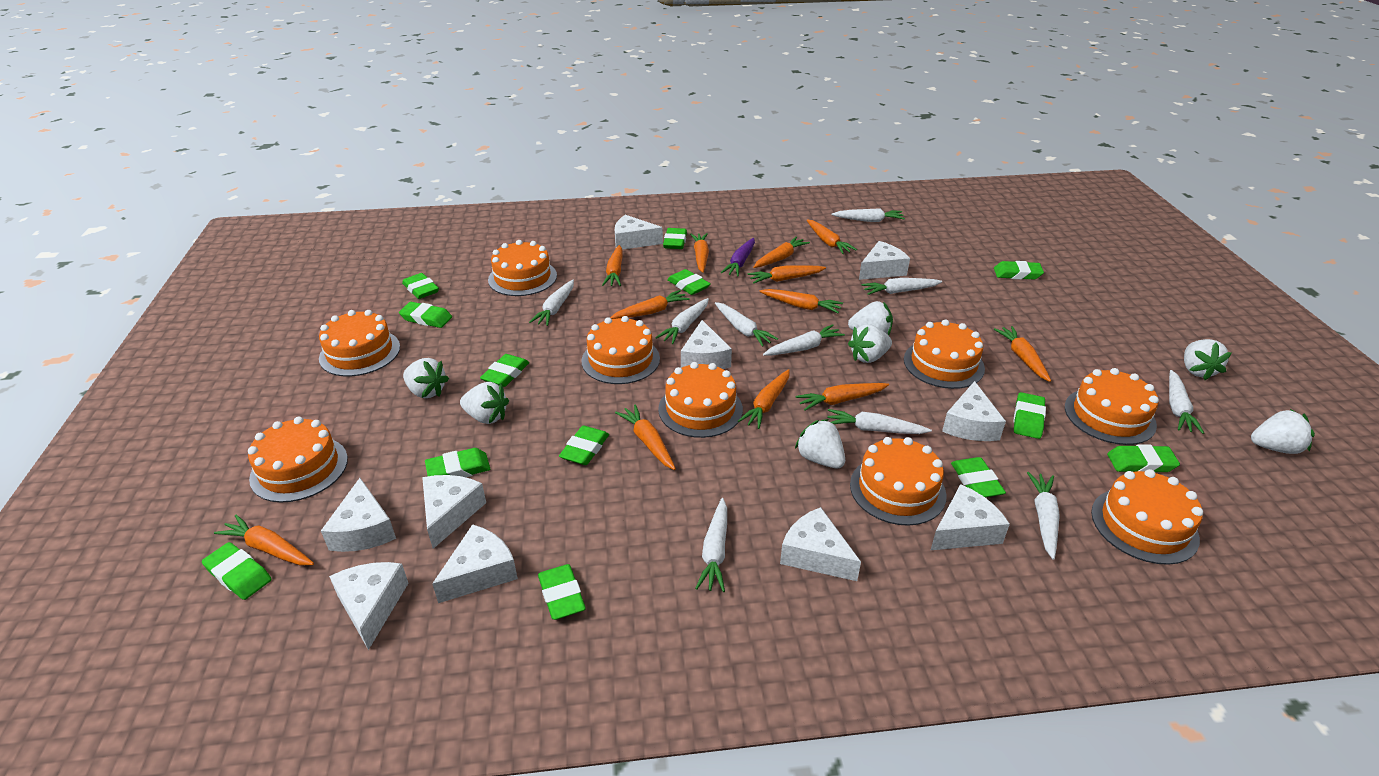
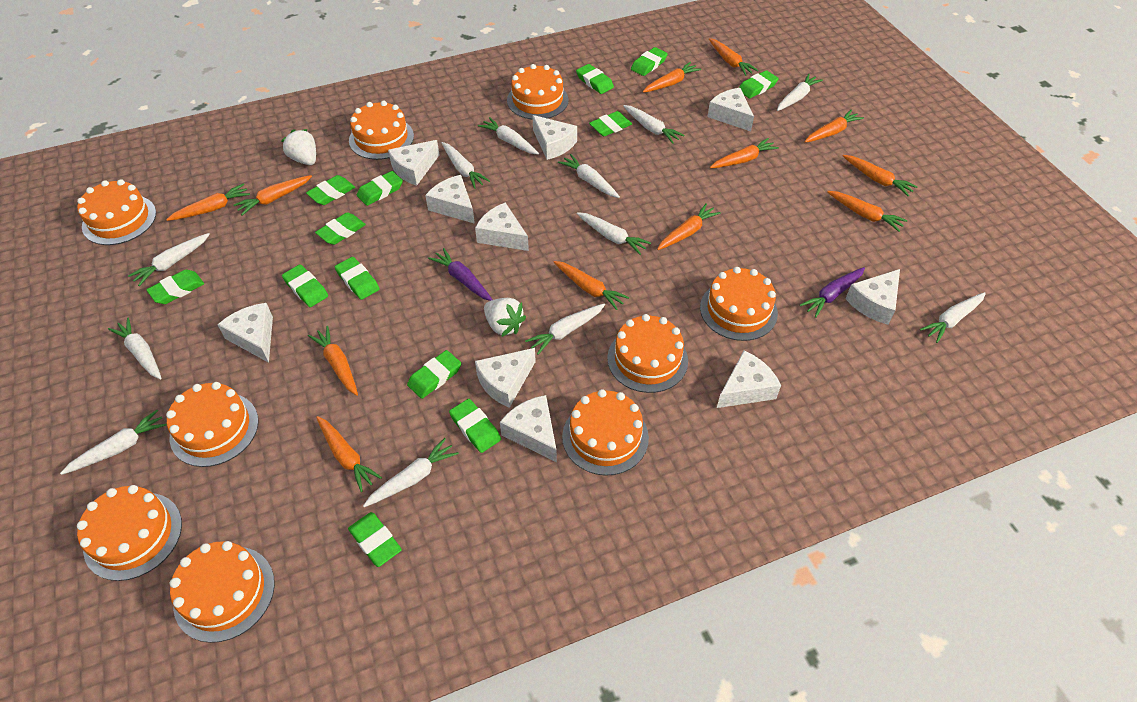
purple carrot: [721,238,755,277] = 1 -> [428,248,493,301] [799,267,865,318] = 2
white carrot: [529,280,574,326] [655,298,709,344] [695,498,727,592] [715,302,778,347] [763,324,845,356] [827,409,932,434] [831,208,905,222] [861,278,942,295] [1027,472,1060,560] [1169,370,1204,434] = 10 -> [60,410,167,475] [108,317,162,379] [128,233,210,286] [363,438,459,507] [441,142,490,189] [478,117,539,155] [525,303,605,355] [558,154,620,198] [576,212,651,255] [623,105,684,144] [777,74,823,111] [920,292,986,343] = 12
white strawberry: [403,358,449,398] [460,382,509,424] [795,419,845,468] [848,301,893,336] [848,324,892,363] [1184,339,1232,380] [1251,409,1315,454] = 7 -> [281,129,316,165] [484,298,526,337] = 2

